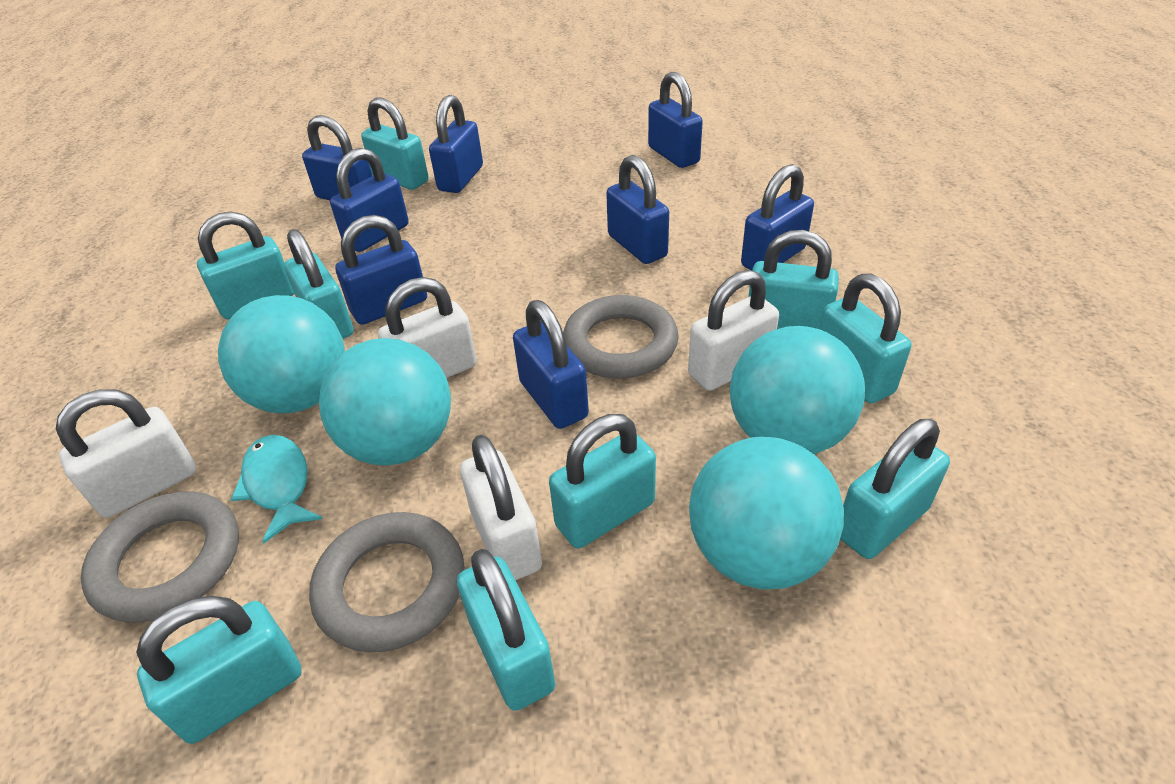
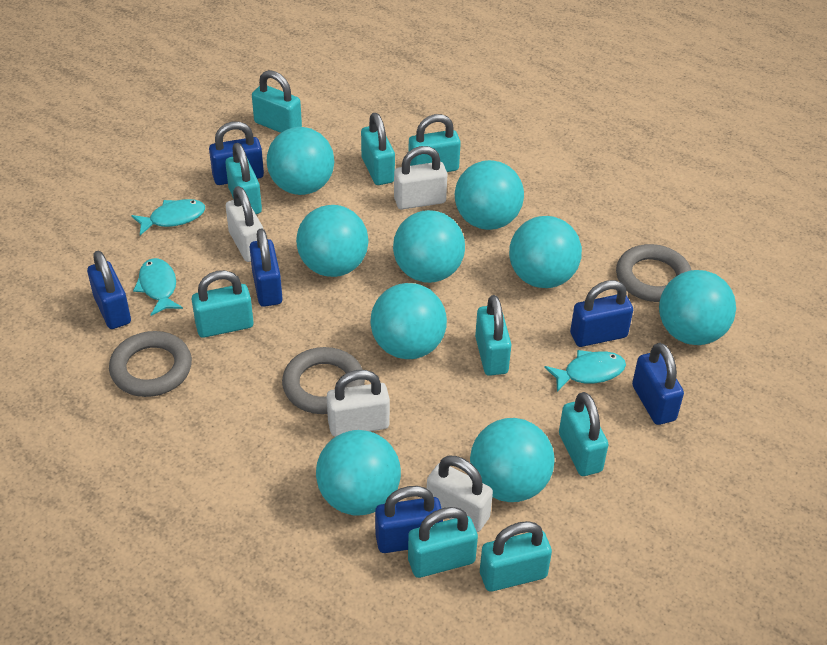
blue padlock: [302,115,372,200] [330,148,409,252] [335,215,427,325] [429,95,483,193] [513,300,589,429] [606,155,669,264] [648,72,703,168] [741,164,814,270] = 8 -> [87,251,131,329] [209,122,264,185] [250,228,283,307] [375,486,443,553] [570,280,633,347] [632,343,684,425] = 6
turquoise ball: [218,295,345,414] [319,338,451,465] [689,437,844,589] [730,326,865,454] = 4 -> [267,127,334,195] [296,205,369,277] [316,430,401,516] [370,283,447,359] [393,210,465,283] [455,160,524,230] [470,418,555,502] [509,216,582,288] [659,270,736,345] = 9
turquoise fish: [231,435,322,543] = 1 -> [131,199,205,235] [133,258,183,316] [544,350,626,392] = 3

